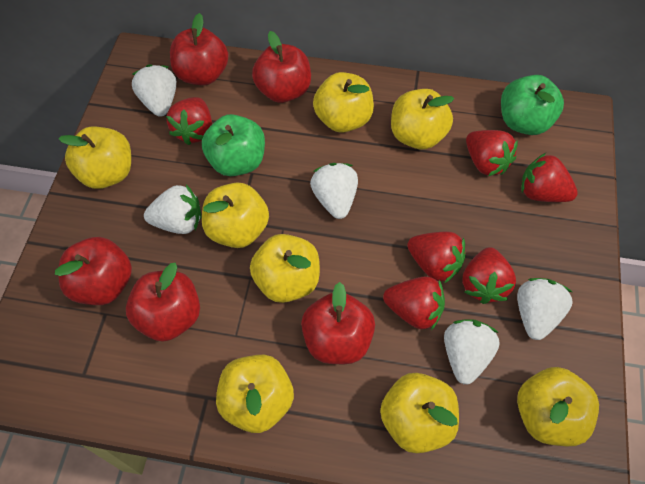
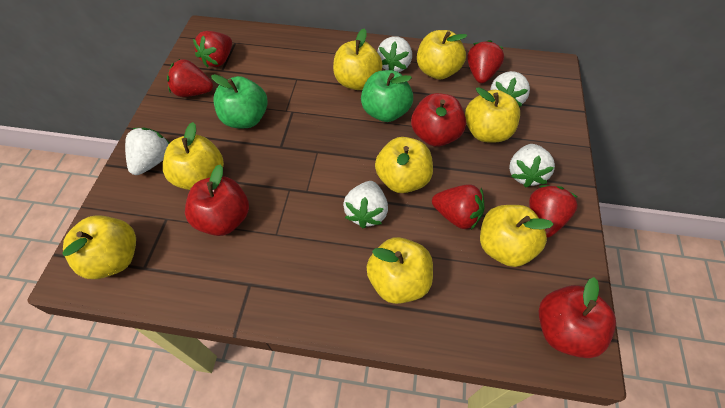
red apple: [55,237,132,305] [126,263,200,342] [170,13,229,85] [252,31,311,103] [301,282,375,364] = 5 -> [185,164,249,236] [411,93,466,147] [538,277,616,358] = 3
red strawberry: [166,97,212,145] [383,276,445,330] [407,232,466,283] [462,247,516,304] [466,130,518,176] [521,153,578,202] = 6 -> [167,59,213,97] [193,31,232,68] [432,184,484,230] [467,40,504,83] [529,185,578,238] = 5

